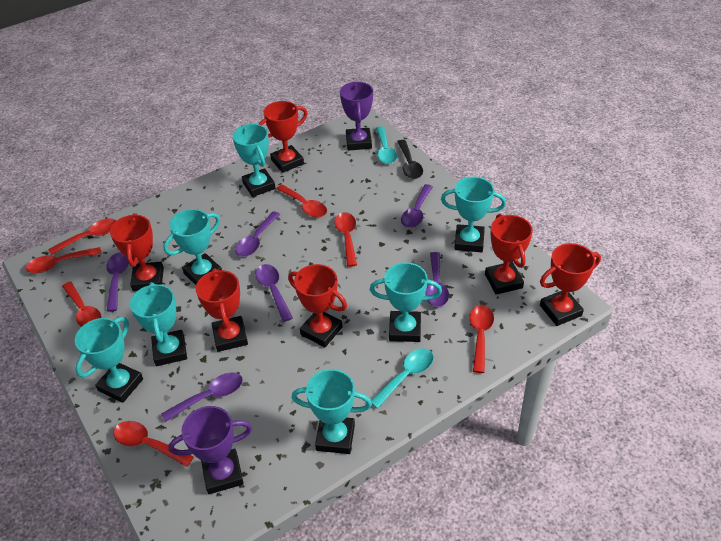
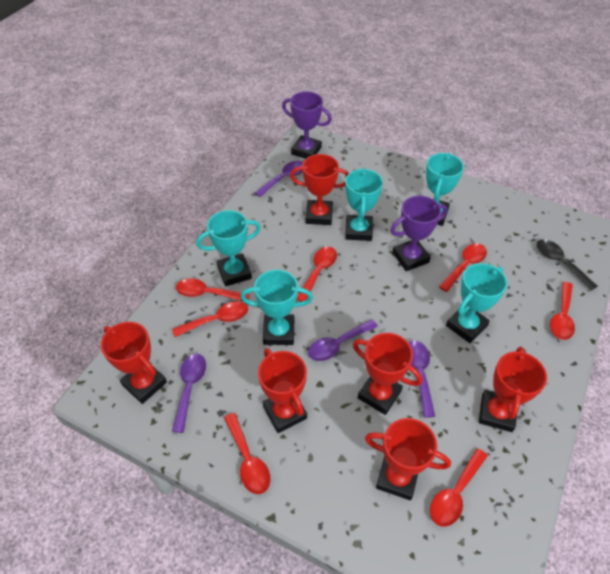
purple spoon: [106,252,129,312] [161,373,243,422] [235,211,280,257] [255,264,293,322] [401,184,433,228] [425,252,449,307] = 6 -> [172,354,206,433] [255,161,303,197] [308,319,378,361] [409,341,435,418] = 4
turquoise spoon: [371,348,434,409] [376,126,397,164] = 2 -> none = 0
turquoise trophy: [75,317,143,403] [130,282,187,366] [163,209,222,285] [232,124,276,197] [292,369,372,454] [370,262,442,342] [441,177,506,252] = 7 -> [196,210,261,286] [241,270,313,345] [345,168,383,241] [426,153,464,226] [446,263,507,343] = 5

